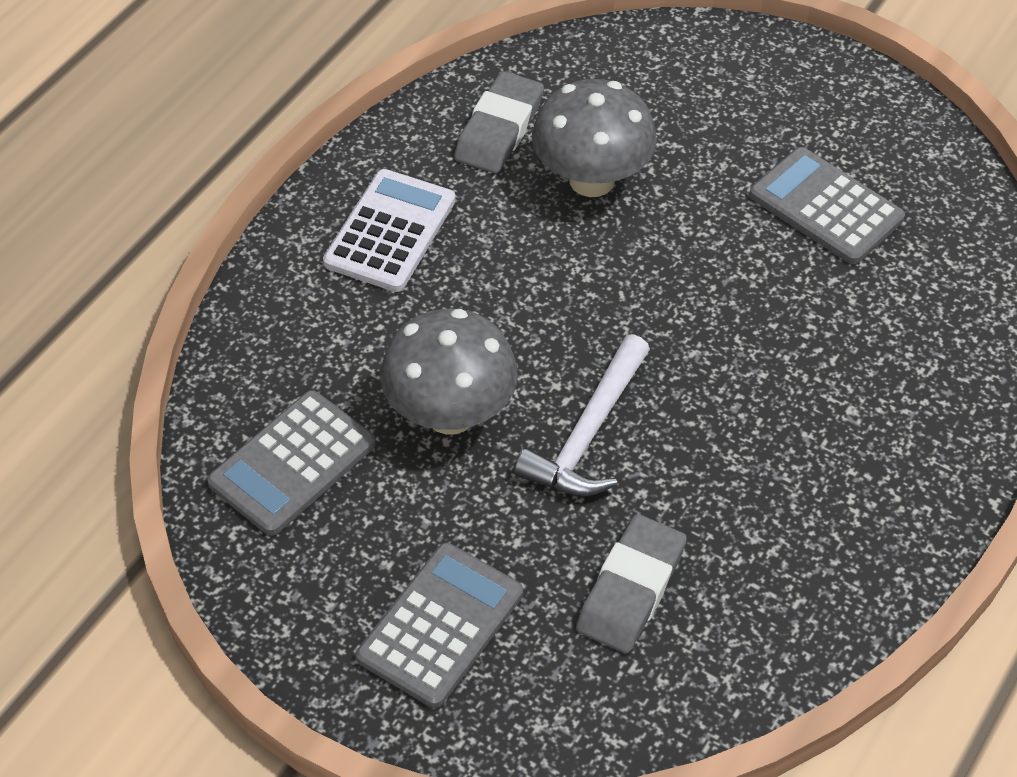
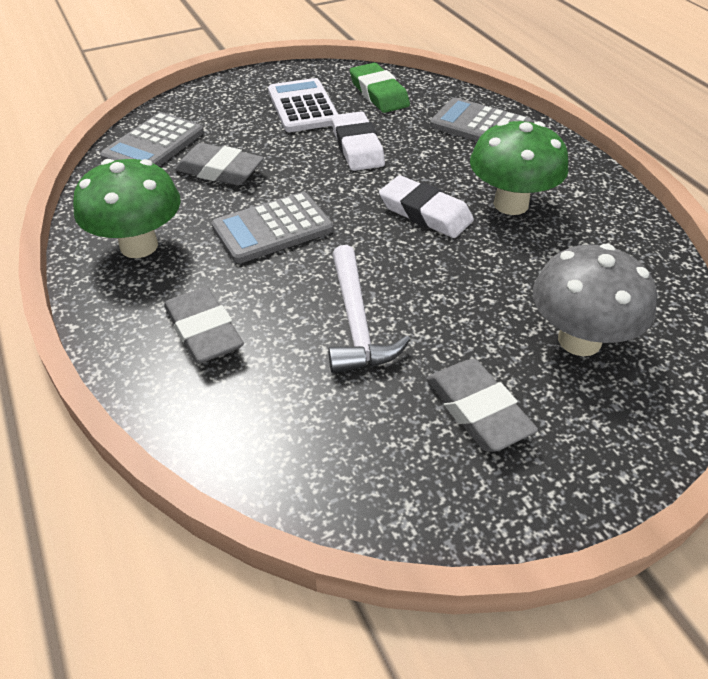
green eraser: none = 0 -> [350,63,410,113] = 1
green mushroom: none = 0 -> [73,159,181,258] [470,120,569,215] = 2
grey eraser: [454,71,544,173] [576,514,687,653] = 2 -> [164,287,244,364] [175,143,264,186] [426,359,538,452] = 3
grey mushroom: [380,309,518,435] [532,79,657,197] = 2 -> [533,244,657,356] = 1
white eraser: none = 0 -> [332,111,385,171] [379,175,474,238] = 2

